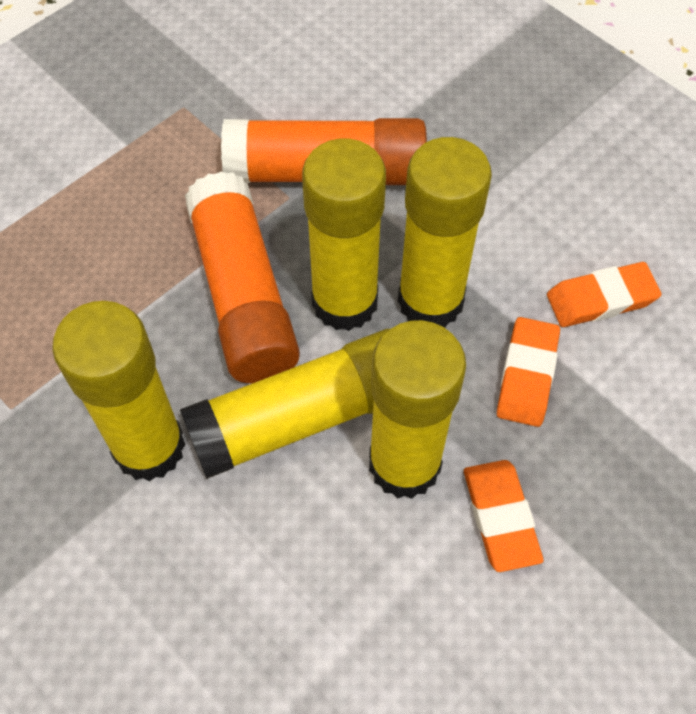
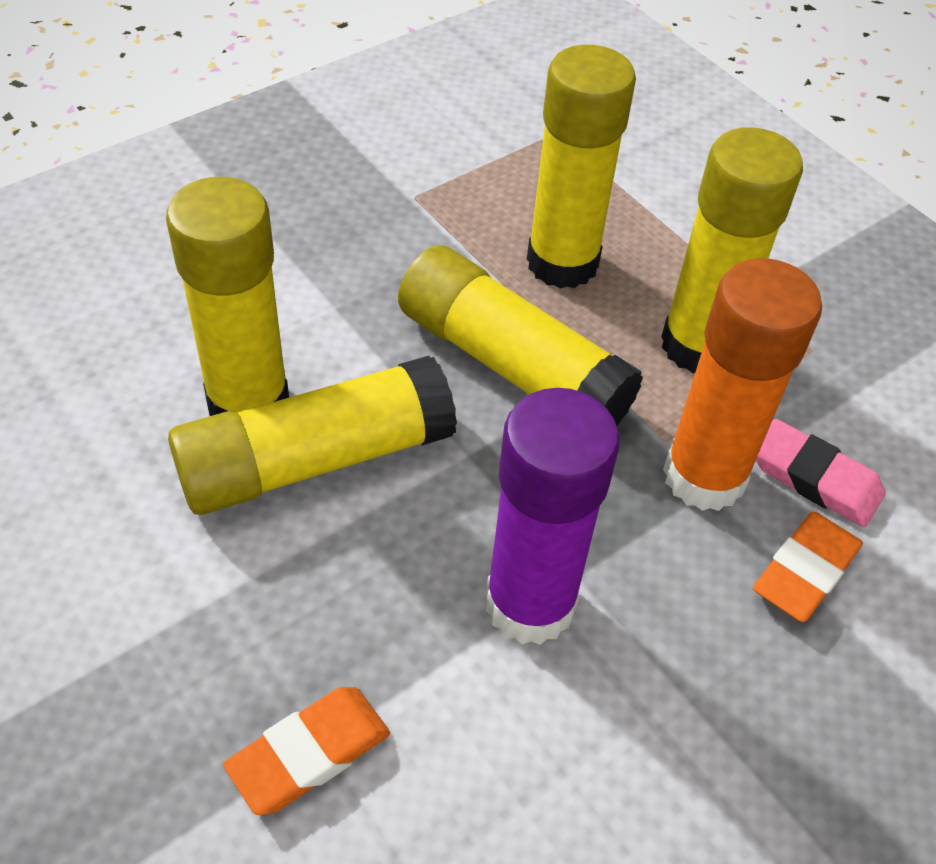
orange eraser: [464,460,544,572] [497,317,560,427] [547,262,662,327] = 3 -> [223,687,390,815] [753,511,863,622] = 2
orange glue stick: [185,171,300,383] [221,118,427,185] = 2 -> [663,258,822,511] = 1
pink eraser: none = 0 -> [756,419,885,527] = 1
purple glue stick: none = 0 -> [486,388,619,645] = 1

